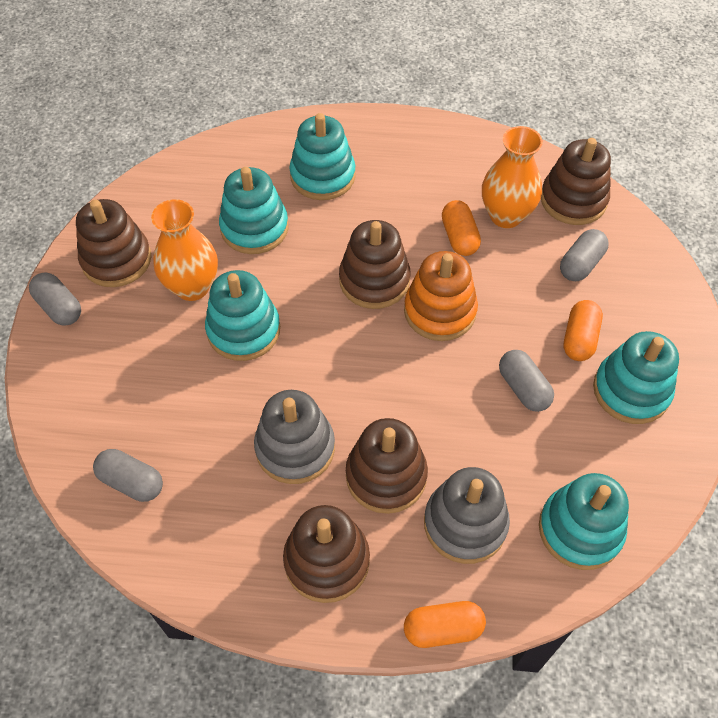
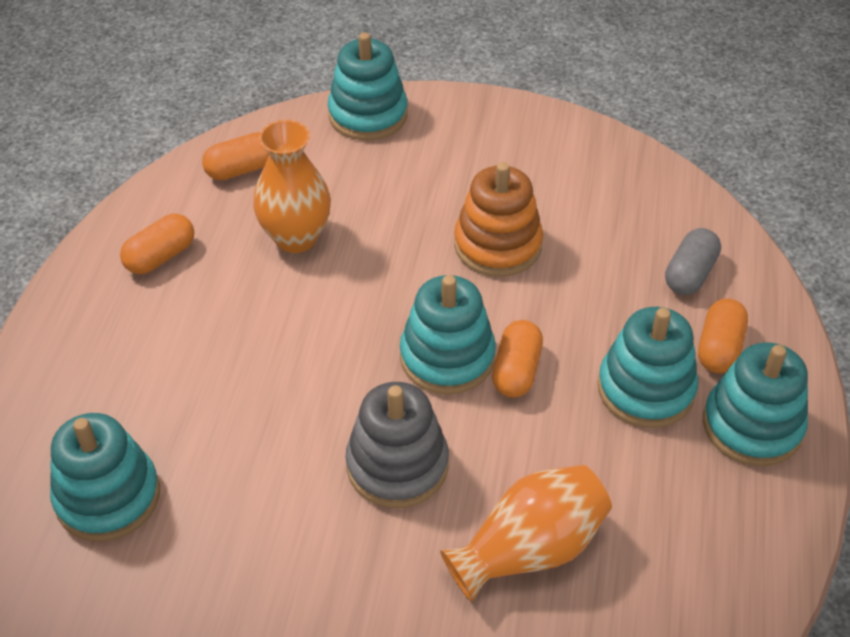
brown stacking toy: [76,199,151,287] [283,505,370,603] [339,220,411,309] [346,418,428,514] [541,138,611,225] = 5 -> none = 0
grey capsule: [29,272,81,326] [93,449,163,502] [499,350,554,412] [560,229,609,281] = 4 -> [665,228,721,295] = 1
grey stacking toy: [254,390,335,484] [424,467,510,564] = 2 -> [345,382,449,508] = 1
orange capsule: [404,601,486,648] [442,200,481,256] [563,300,603,361] = 3 -> [120,213,194,274] [202,132,270,180] [492,320,543,398] [698,298,748,373] = 4

